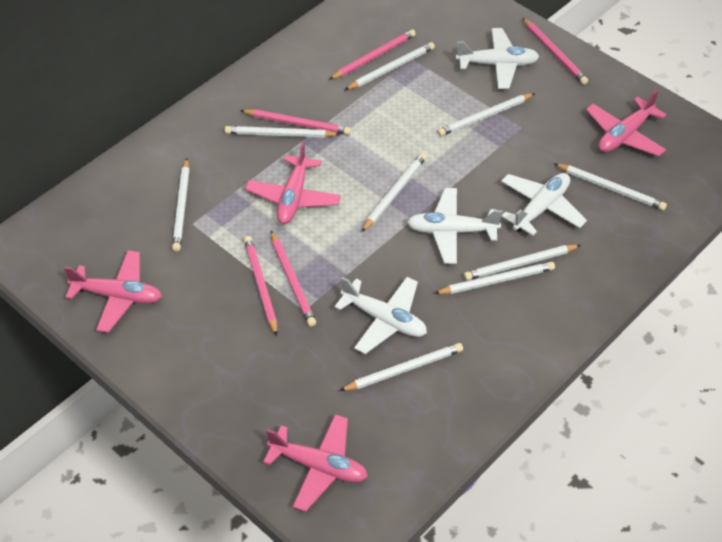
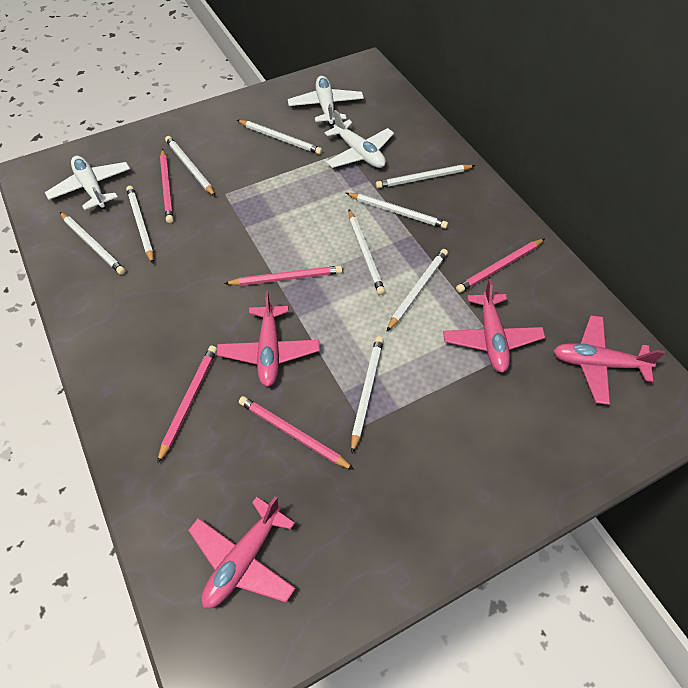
white plane: [334,277,427,354] [407,188,503,264] [456,28,539,89] [501,173,587,235] = 4 -> [45,156,130,210] [288,76,364,126] [325,110,394,168] = 3

